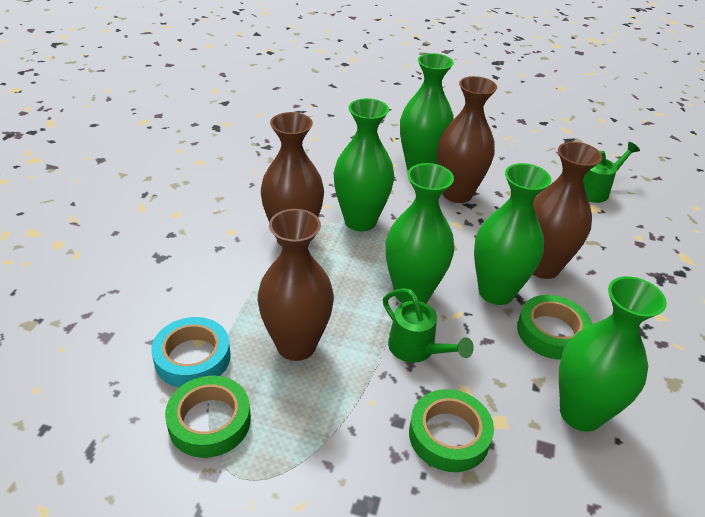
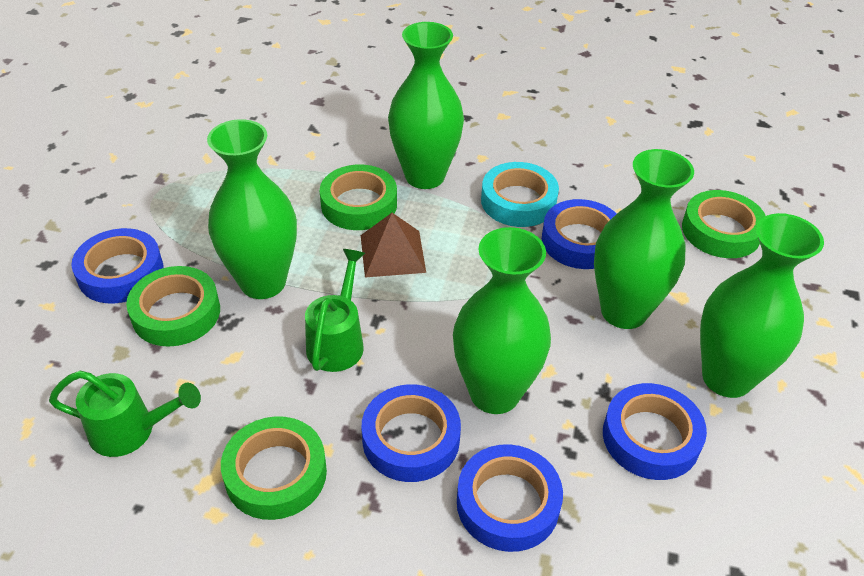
blue tape: none = 0 -> [72,228,163,303] [361,384,461,482] [457,444,563,552] [542,199,617,269] [603,383,707,480] = 5
brown pyramid: none = 0 -> [361,213,426,277] = 1
brown vase: [258,209,334,361] [261,112,324,246] [437,76,497,203] [533,142,602,279] = 4 -> none = 0
green tape: [165,376,251,458] [409,389,494,472] [517,295,592,360] = 3 -> [126,266,220,346] [221,416,327,520] [320,164,397,230] [682,190,766,258] = 4

